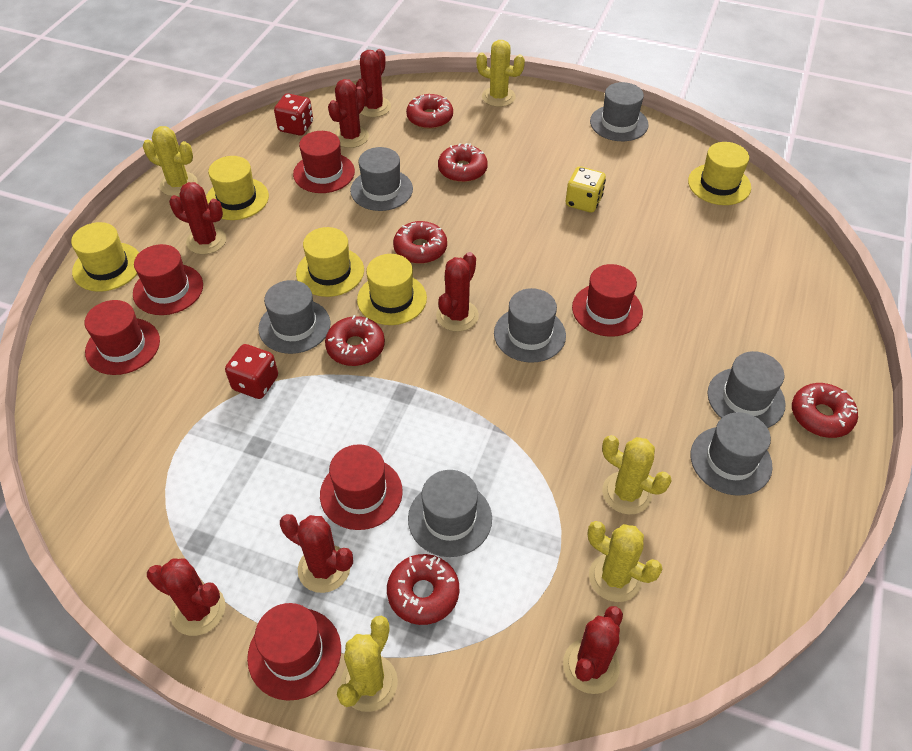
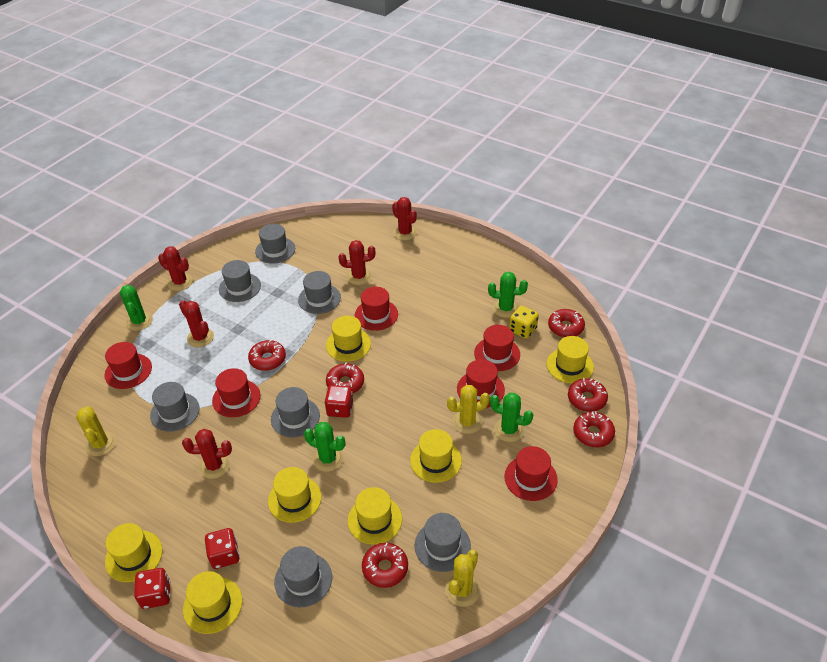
green cactus: none = 0 -> [120,285,153,331] [304,422,345,472] [488,272,528,318] [490,393,533,442] = 4
red cactus: [147,558,225,636] [169,182,226,254] [280,514,353,593] [328,79,369,148] [356,49,391,117] [436,252,479,332] [563,606,623,694] = 7 -> [158,246,193,291] [179,300,214,347] [182,429,232,479] [339,240,375,285] [392,197,417,240] = 5
red dice: [225,344,278,399] [274,93,313,136] = 2 -> [134,568,171,609] [205,528,240,569] [324,385,353,418] = 3
yellow cactus: [143,126,198,196] [337,616,398,712] [476,40,525,107] [587,521,663,602] [602,435,672,515] = 5 -> [76,406,116,456] [445,550,480,607] [447,385,490,434] = 3
yellow hat: [71,222,139,292] [206,156,269,220] [296,227,364,297] [357,254,427,325] [688,142,751,205] = 5 -> [105,523,162,582] [183,571,243,634] [268,467,321,523] [326,316,371,362] [348,487,402,545] [410,429,462,483] [547,336,594,383] = 7

